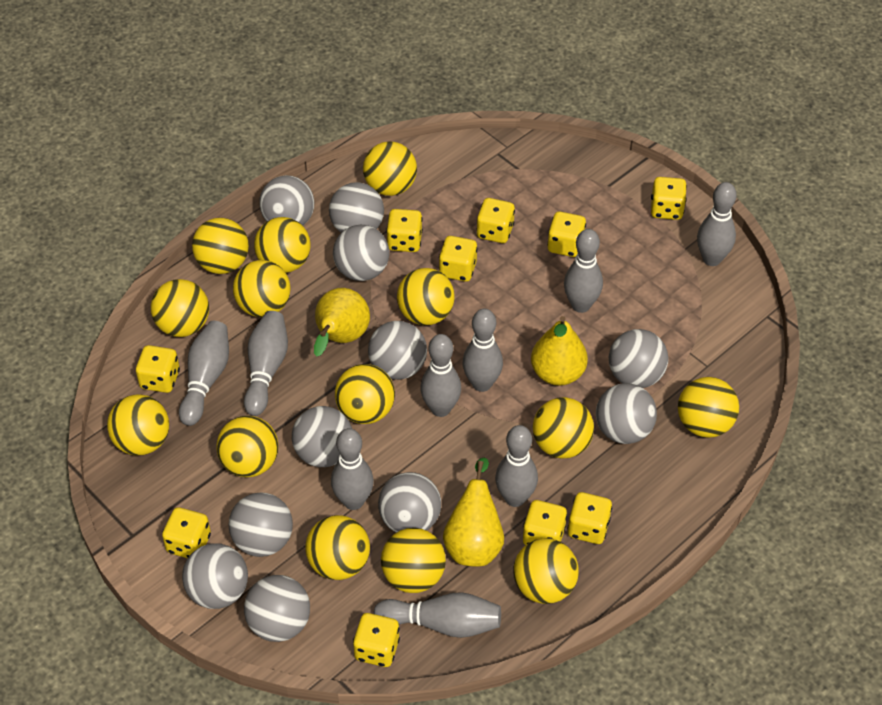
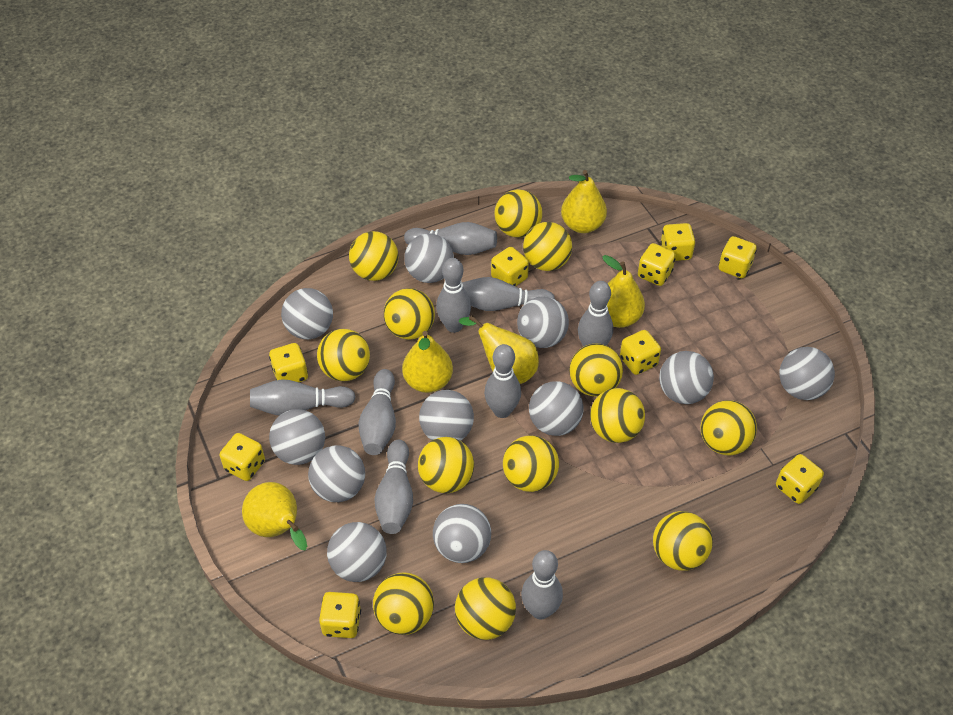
yellow ball: [107,394,169,456] [151,279,209,337] [192,218,249,274] [217,416,278,477] [233,260,290,317] [254,217,311,273] [305,515,370,580] [335,364,395,424] [363,141,417,196] [381,528,446,593] [397,268,455,325] [513,538,579,604] [533,397,594,459] [678,377,739,438] = 14 -> [317,329,370,381] [349,231,398,281] [373,572,434,635] [384,288,435,340] [418,437,474,493] [455,577,516,640] [494,189,542,238] [503,435,559,492] [523,222,572,271] [569,343,623,397] [590,388,645,443] [653,511,713,571] [700,400,757,456] = 13
yellow dice: [136,345,180,393] [162,507,211,558] [353,613,400,667] [386,209,423,252] [439,236,478,282] [476,198,515,243] [523,500,567,545] [547,212,586,257] [567,492,612,544] [651,177,687,220] = 10 -> [220,433,265,481] [269,343,308,382] [319,592,361,638] [491,247,529,286] [620,330,661,375] [638,243,676,286] [660,223,695,261] [719,236,757,278] [776,454,824,504] = 9
yellow pear: [314,288,370,357] [443,457,504,567] [531,316,588,386] = 3 -> [242,482,307,550] [402,331,453,393] [459,315,539,384] [561,170,607,233] [602,255,645,328] = 5

